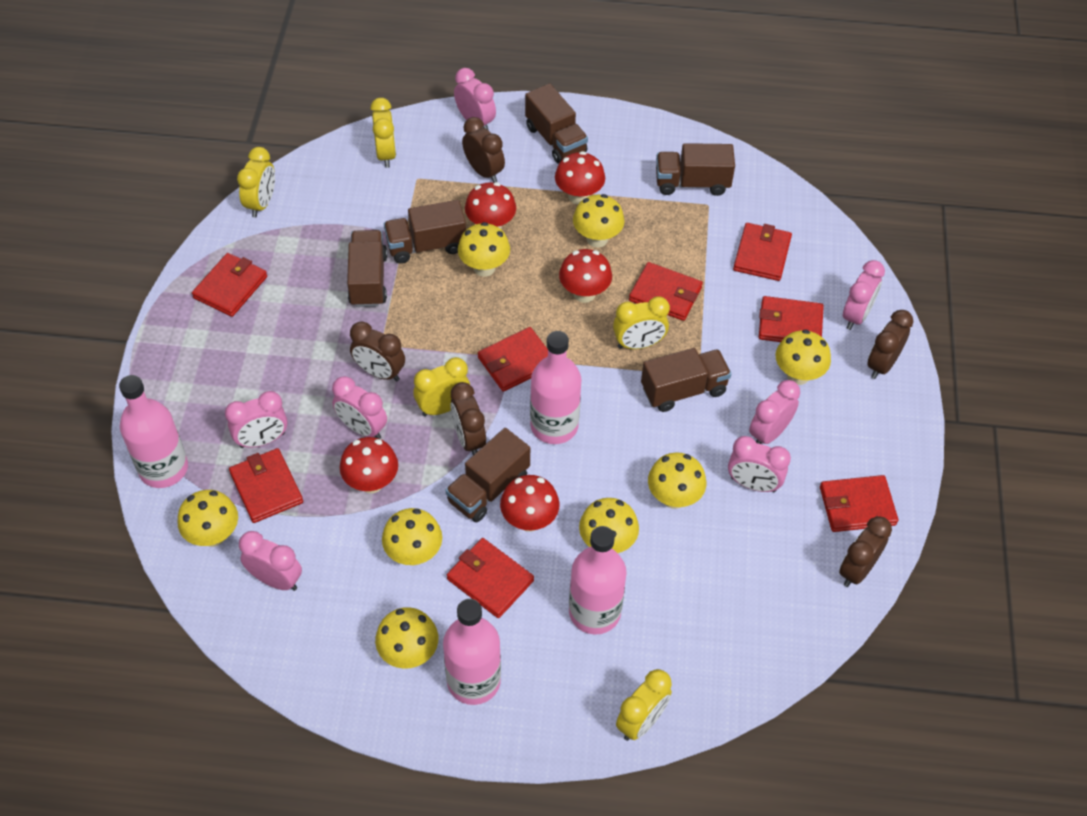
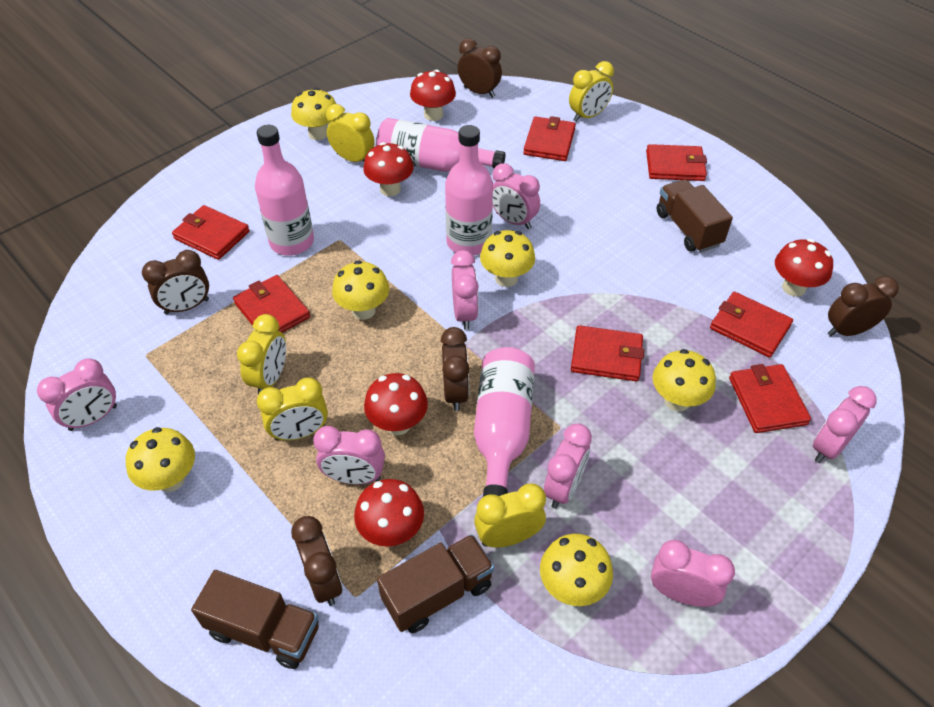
brown truck: [347,230,388,307] [384,200,466,264] [445,428,530,522] [525,84,588,164] [641,348,731,412] [656,143,735,196] = 6 -> [191,570,319,669] [377,534,494,633] [657,179,733,252] = 3
red wallet: [192,253,267,317] [229,448,303,523] [447,538,534,618] [478,327,548,392] [629,262,703,321] [733,223,792,281] [759,296,824,342] [820,475,898,532] = 8 -> [172,205,250,260] [233,275,310,333] [523,116,576,161] [571,325,644,382] [646,144,707,181] [710,292,793,358] [729,364,811,433] = 7
yellow mushroom: [178,490,238,547] [375,607,438,669] [382,508,442,566] [458,222,510,277] [573,194,625,248] [579,498,639,553] [648,452,706,509] [775,330,831,385] = 8 -> [126,427,195,492] [291,88,336,140] [332,261,389,320] [480,230,535,287] [540,534,613,606] [653,349,716,412] = 6

